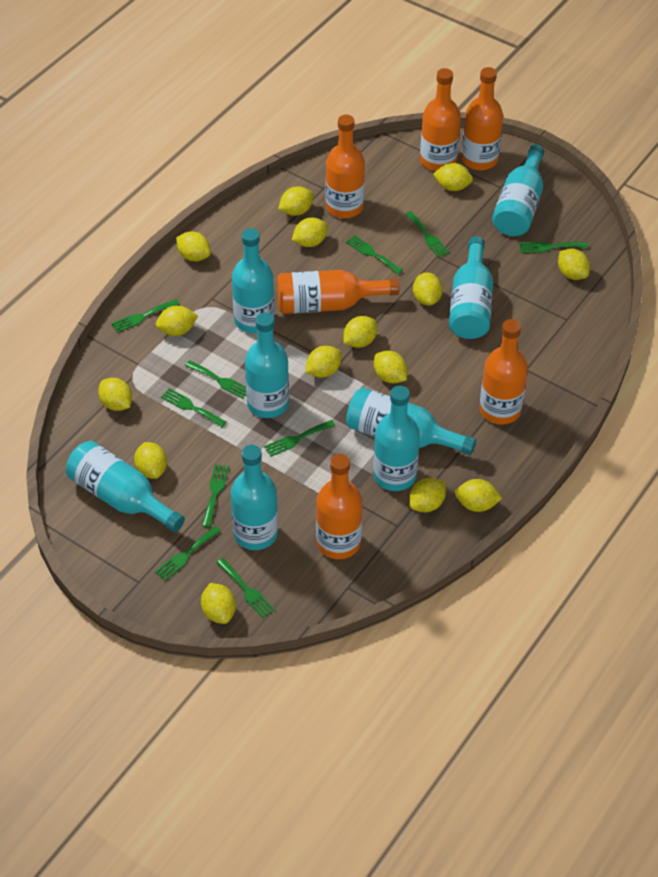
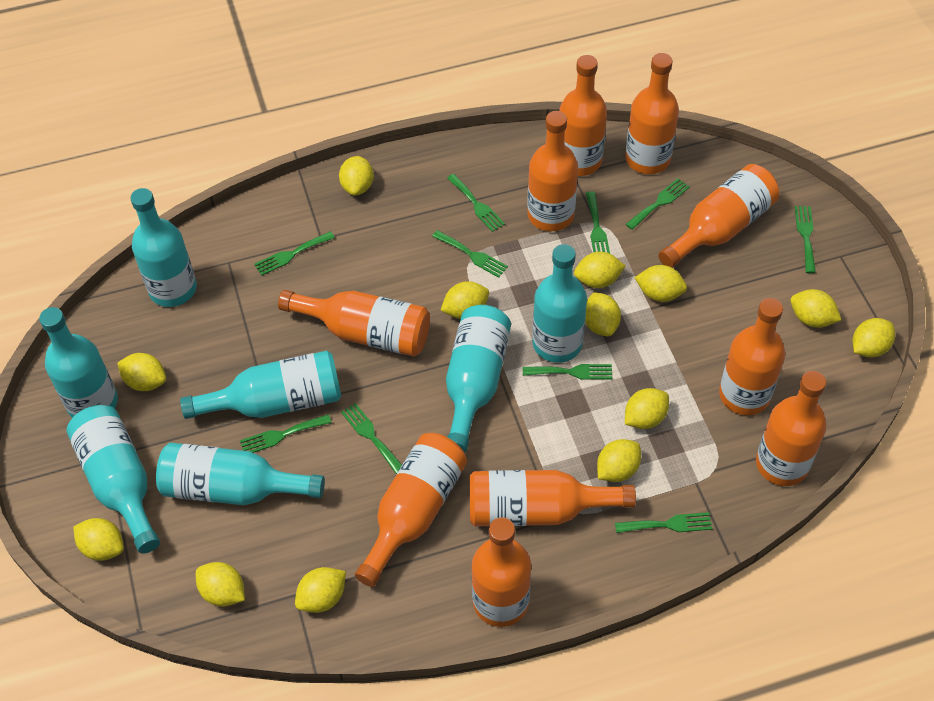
orange bottle: [277,270,399,314] [316,454,363,559] [325,115,365,218] [420,68,461,171] [461,67,503,170] [479,319,528,425] = 6 -> [278,290,430,357] [355,433,467,587] [469,470,636,526] [472,517,531,627] [527,111,578,231] [559,55,607,176] [625,53,679,174] [658,164,779,268] [719,298,785,415] [756,371,827,486] = 10
turquoise bottle: [66,441,185,532] [231,445,278,550] [232,228,275,333] [245,313,289,418] [346,387,476,455] [373,386,420,491] [449,236,493,339] [492,144,544,236] = 8 -> [39,307,118,418] [66,405,160,554] [130,188,197,307] [156,442,325,505] [180,351,341,419] [446,305,511,453] [533,244,587,363] = 7
yellow lemon: [98,378,132,411] [134,442,167,479] [155,306,198,336] [176,231,211,261] [201,583,236,624] [278,186,314,216] [292,218,328,247] [305,346,342,378] [344,316,377,348] [374,351,407,383] [409,478,446,512] [413,272,443,306] [433,163,473,191] [455,479,503,512] [558,249,590,280] = 15 -> [73,518,124,561] [117,353,166,391] [196,562,245,607] [295,567,346,613] [339,156,374,196] [440,281,489,319] [574,252,625,288] [585,292,621,336] [597,439,641,482] [625,388,669,429] [635,265,687,302] [791,289,841,328] [853,318,895,358] = 13

